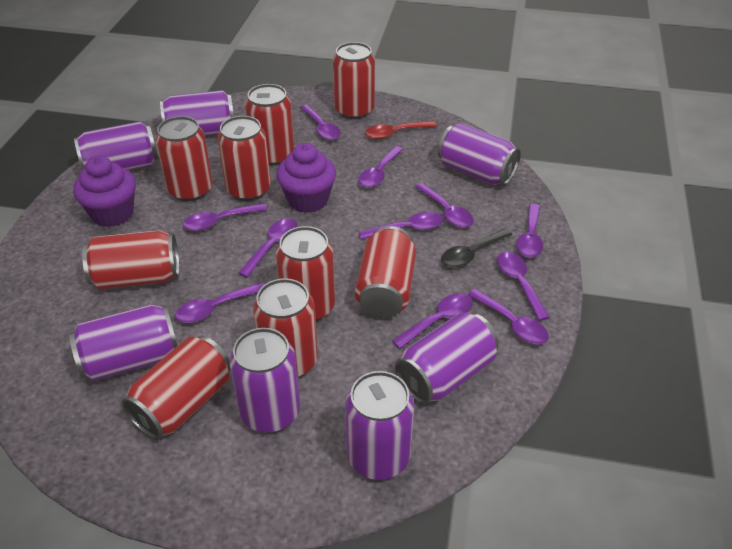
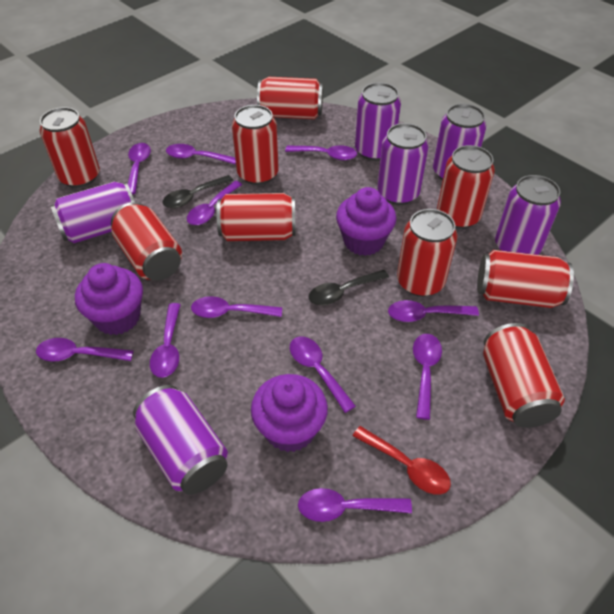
black spoon: [441,228,512,268] = 1 -> [162,175,233,208] [309,270,389,305] = 2
purple can: [69,304,177,381] [74,121,158,170] [160,90,234,136] [230,328,300,433] [345,371,414,480] [395,312,498,404] [438,123,521,185] = 7 -> [51,182,135,243] [133,385,228,495] [355,82,401,161] [377,123,429,205] [433,104,486,181] [495,175,561,255] = 6
purple cupcake: [73,156,136,227] [276,143,336,213] = 2 -> [75,263,143,335] [251,374,328,452] [336,187,396,256] = 3

